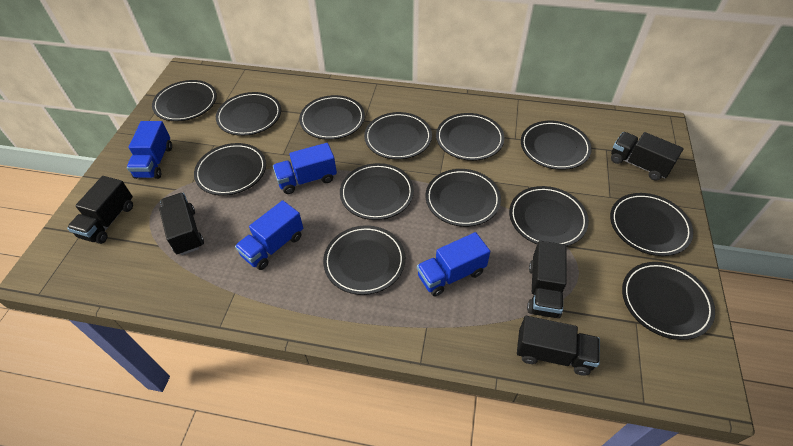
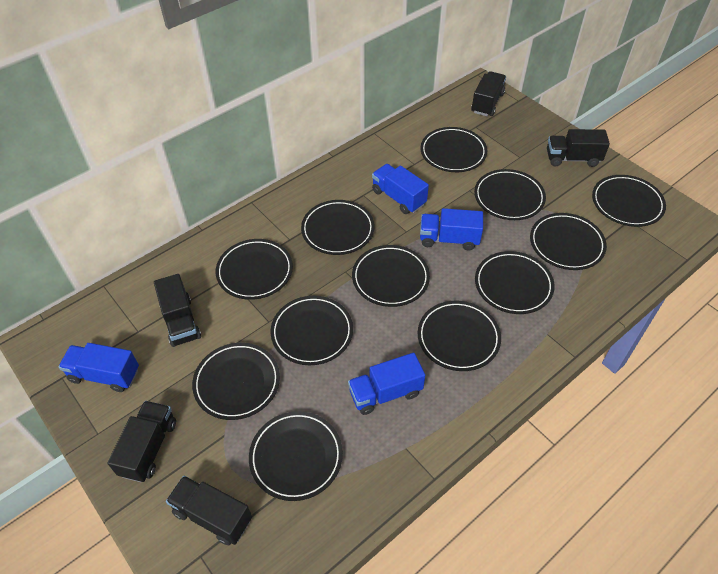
black plate: [152,80,217,122] [194,143,266,196] [216,92,281,136] [299,95,365,140] [323,225,405,295] [340,163,414,220] [364,112,432,159] [425,169,501,227] [436,113,505,161] [509,186,589,246] [521,121,592,170] [610,193,693,256] [622,262,715,340] = 13 -> [192,343,280,420] [216,239,293,300] [249,411,343,501] [271,296,353,365] [301,200,375,255] [352,245,430,307] [418,301,501,371] [420,127,487,172] [474,169,546,220] [475,251,554,314] [530,213,607,270] [592,175,666,227] = 12

